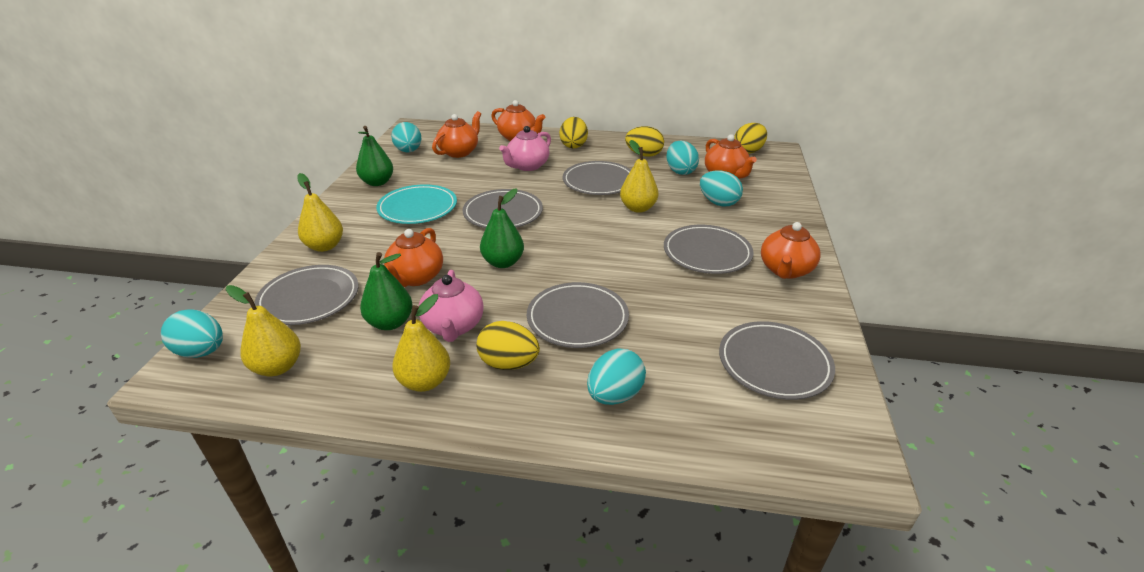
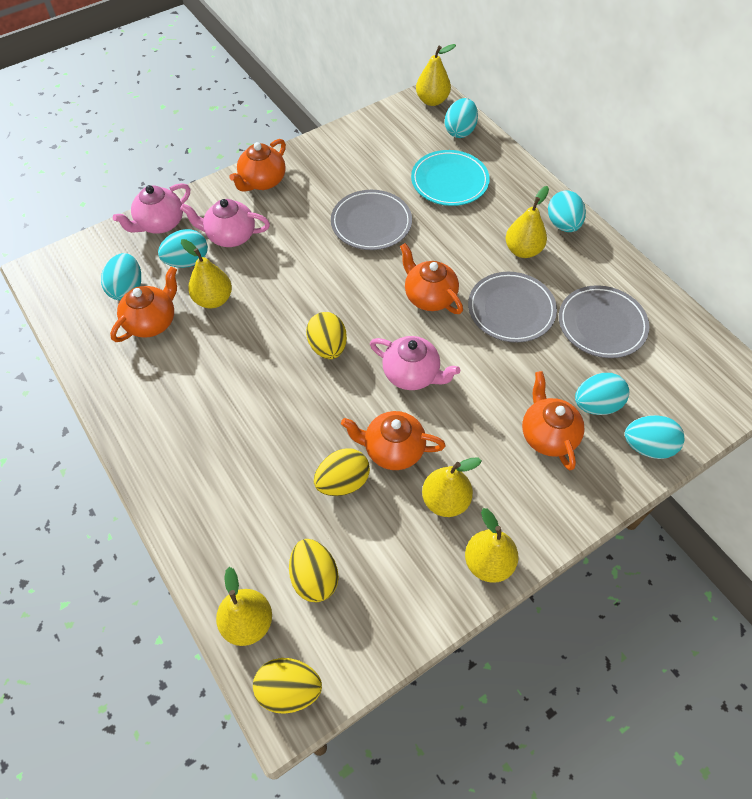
green pear: [356,126,393,186] [360,252,413,330] [480,188,524,268] = 3 -> none = 0
grey plate: [254,265,359,325] [463,189,543,228] [527,282,629,348] [563,161,631,195] [664,225,754,274] [719,321,835,400] = 6 -> [331,190,412,250] [468,272,557,343] [559,285,649,358] = 3
pink teapot: [418,270,484,342] [499,126,551,171] = 2 -> [113,183,190,234] [180,199,270,247] [370,336,460,390] = 3
turquoise egg: [161,309,223,358] [391,122,421,152] [587,348,646,405] [666,141,699,175] [700,170,743,207] = 5 -> [101,253,141,300] [158,229,208,268] [445,98,478,138] [548,190,586,232] [575,373,629,415] [625,415,684,459] = 6
yellow pear: [226,285,301,376] [297,173,343,252] [392,294,450,392] [620,140,658,213] = 4 -> [181,239,232,308] [216,567,272,646] [416,44,456,106] [422,458,482,517] [465,508,519,583] [506,186,549,258] = 6

